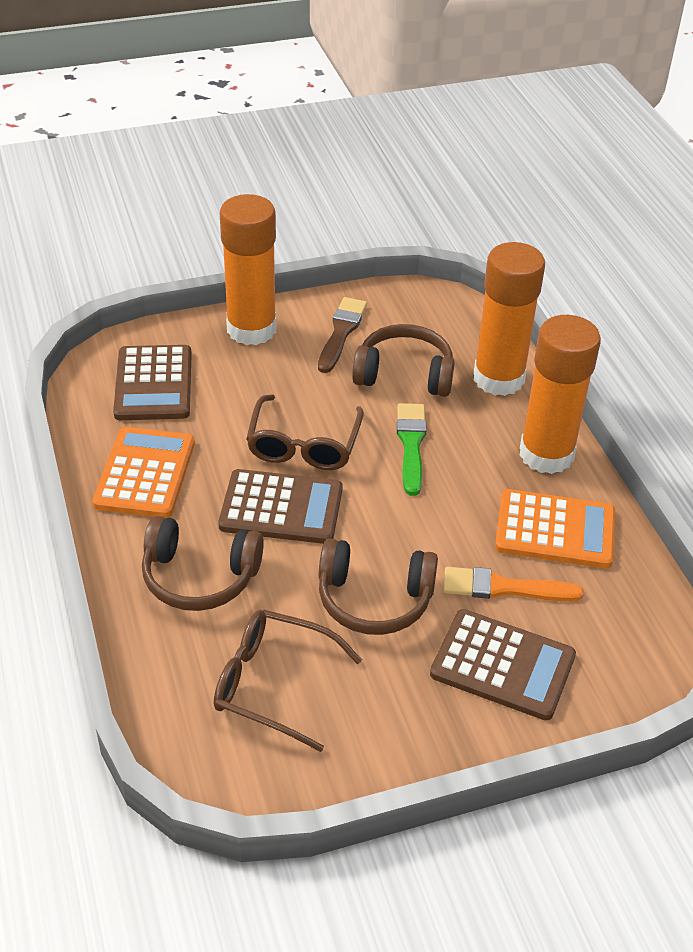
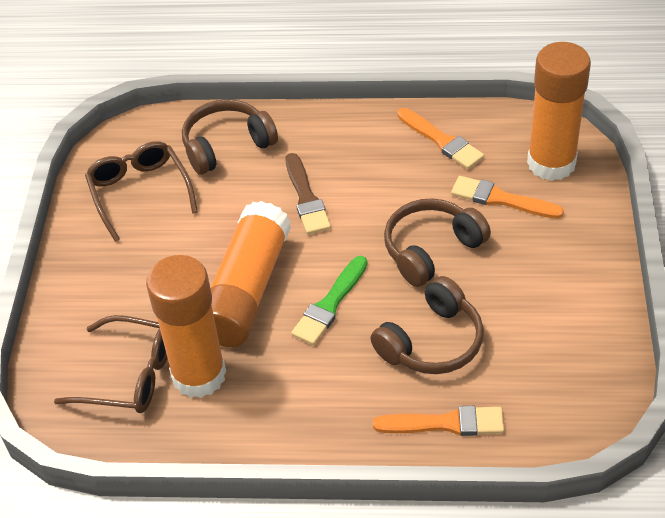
brown calculator: [113,345,192,420] [218,469,342,544] [430,609,576,720] = 3 -> none = 0
orange brush: [444,567,584,602] = 1 -> [373,406,504,436] [397,108,484,169] [451,176,564,219] = 3
orange calculator: [92,427,195,518] [495,489,615,569] = 2 -> none = 0

